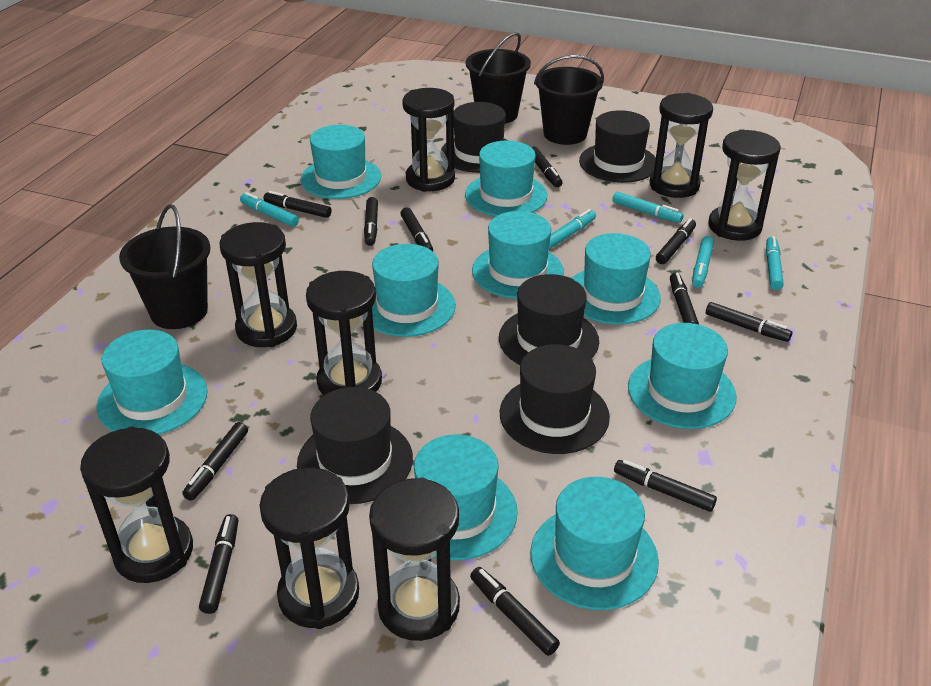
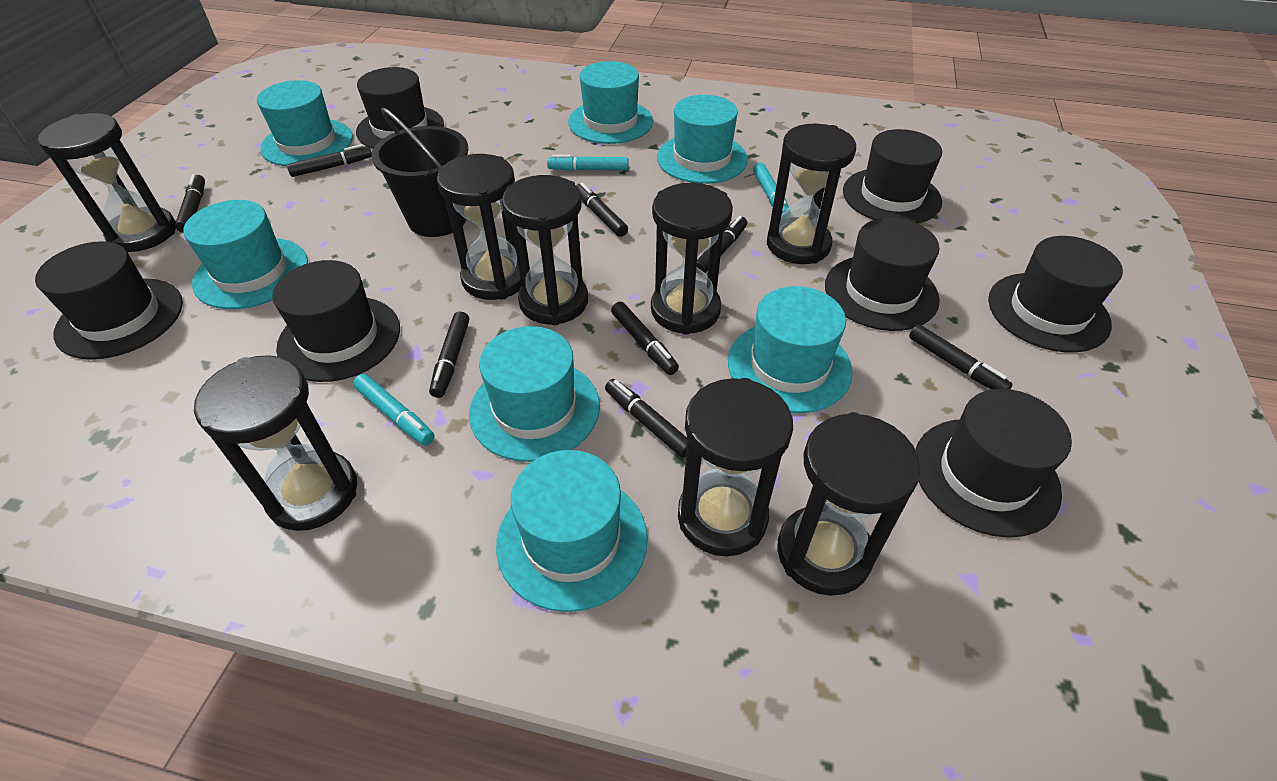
black bucket: [119,204,211,329] [466,32,531,123] [534,55,604,145] = 3 -> [371,108,468,237] = 1
black hat: [297,387,413,504] [441,102,508,173] [499,274,599,365] [500,344,610,454] [579,110,656,183] = 5 -> [35,241,183,360] [272,260,400,382] [356,67,444,149] [825,218,940,331] [843,129,942,224] [915,389,1072,538] [988,236,1123,352] = 7
black marker: [182,422,248,501] [199,514,238,614] [263,191,332,218] [364,197,378,246] [400,207,433,251] [470,567,560,656] [531,147,563,187] [614,460,717,512] [656,218,696,264] [670,272,699,324] [706,302,792,342] = 11 -> [175,174,205,233] [287,144,372,177] [429,312,469,398] [576,183,628,237] [605,379,688,458] [611,302,679,375] [697,216,747,273] [909,324,1013,389] = 8
turquoise hat: [96,330,208,434] [301,125,381,199] [372,244,456,337] [414,434,518,560] [465,140,547,216] [472,211,564,299] [530,477,659,610] [571,233,661,325] [628,323,736,429] = 9 -> [183,200,308,309] [257,80,353,166] [469,326,600,462] [496,450,648,612] [568,61,653,144] [657,95,748,184] [728,286,853,413] = 7
turquoise marker: [240,192,299,227] [549,209,596,250] [613,192,683,223] [692,236,714,288] [766,236,784,290] = 5 -> [353,374,435,446] [547,155,629,171] [753,162,789,213] = 3

